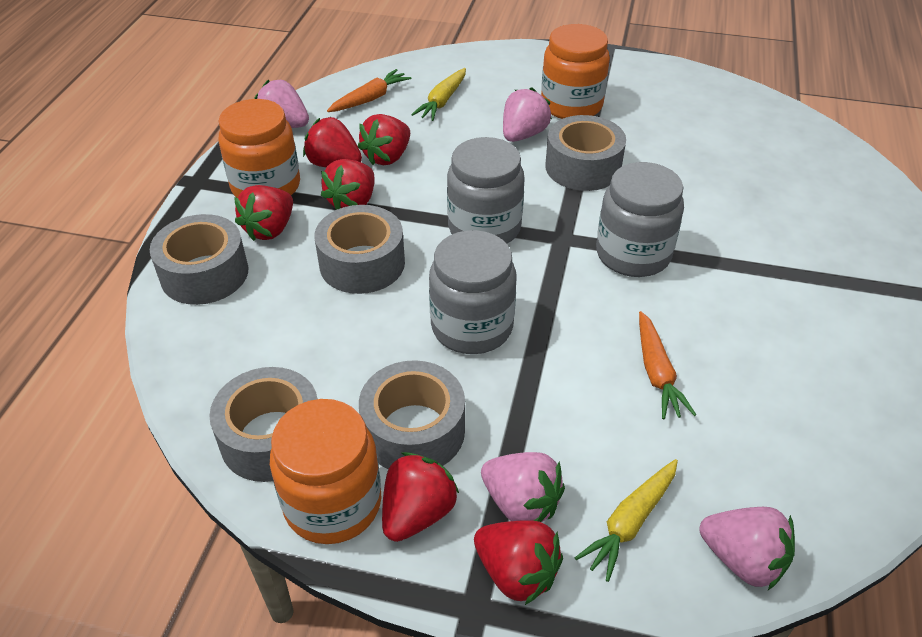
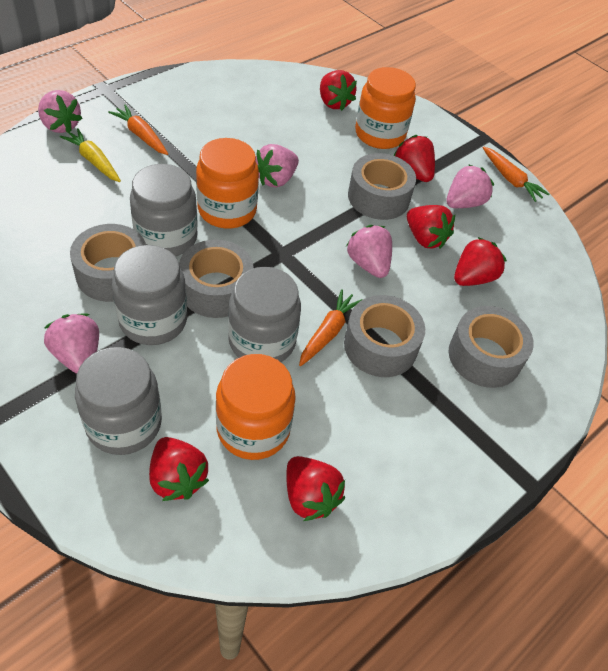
grey jar: [429,230,516,354] [447,137,525,244] [596,162,684,277] = 3 -> [75,347,162,455] [112,245,187,345] [130,164,198,256] [228,267,301,362] = 4
orange carrot: [327,69,412,112] [639,311,696,419] = 2 -> [108,104,168,155] [299,289,363,366] [483,146,549,202] = 3
pink strawberry: [255,80,309,128] [481,452,565,522] [503,87,552,142] [700,507,795,590] = 4 -> [38,90,83,133] [44,313,99,374] [256,144,299,188] [346,225,392,278] [446,164,494,208] = 5
yellow carrot: [411,68,466,121] [575,459,678,582] = 2 -> [60,128,121,182] = 1

